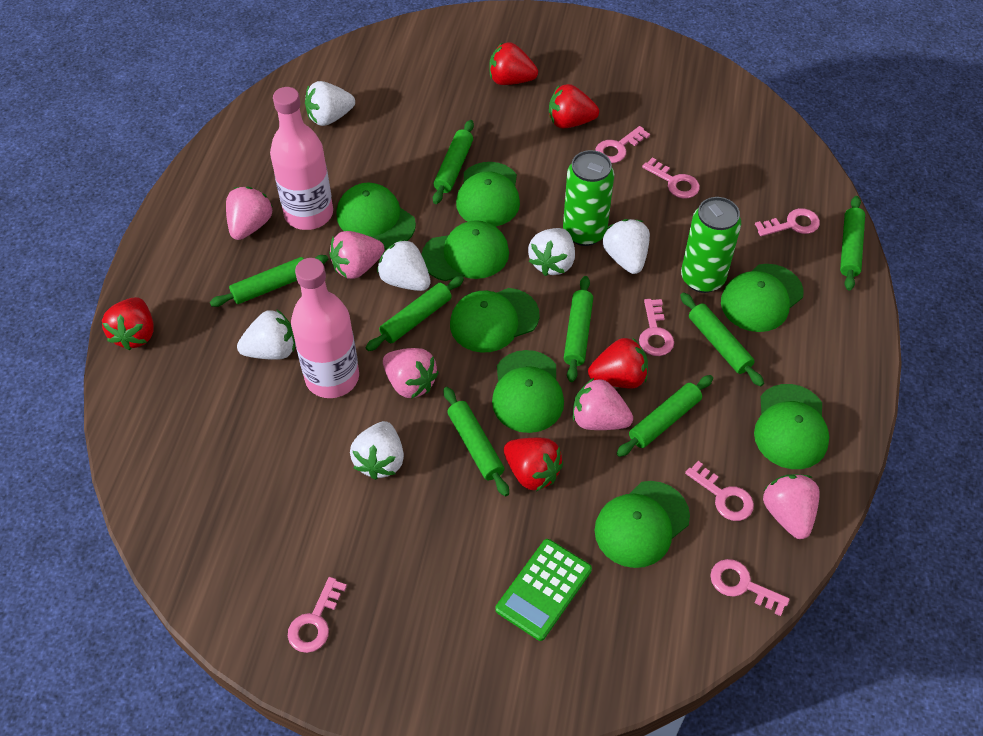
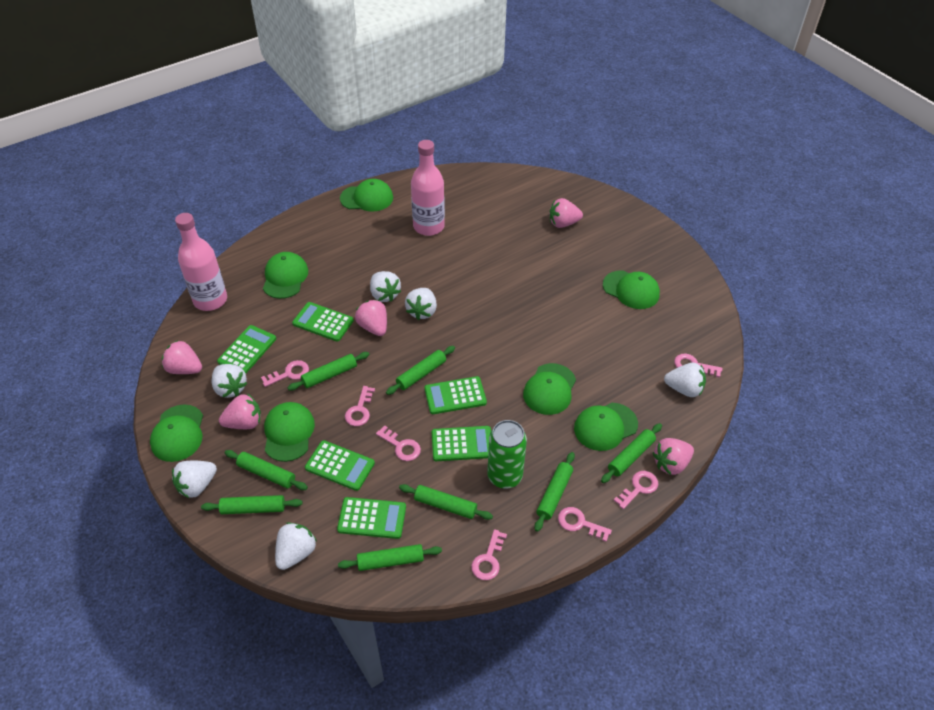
green calculator: [495,539,592,641] = 1 -> [217,325,276,373] [292,302,354,342] [305,440,375,491] [337,497,406,539] [424,376,487,414] [432,426,491,461] = 6
green can: [563,150,614,246] [681,197,741,293] = 2 -> [487,420,527,489] = 1
green cap: [336,183,416,250] [421,220,509,281] [450,288,540,353] [456,162,520,227] [492,350,564,433] [595,481,690,568] [721,264,804,332] [754,384,829,469] = 8 -> [150,404,203,462] [263,252,308,299] [264,402,315,462] [340,179,393,212] [523,363,576,415] [574,403,638,451] [603,270,660,309] = 7
red strawberry: [102,297,154,351] [489,42,538,85] [504,438,563,492] [549,84,599,128] [588,337,648,389] = 5 -> none = 0

